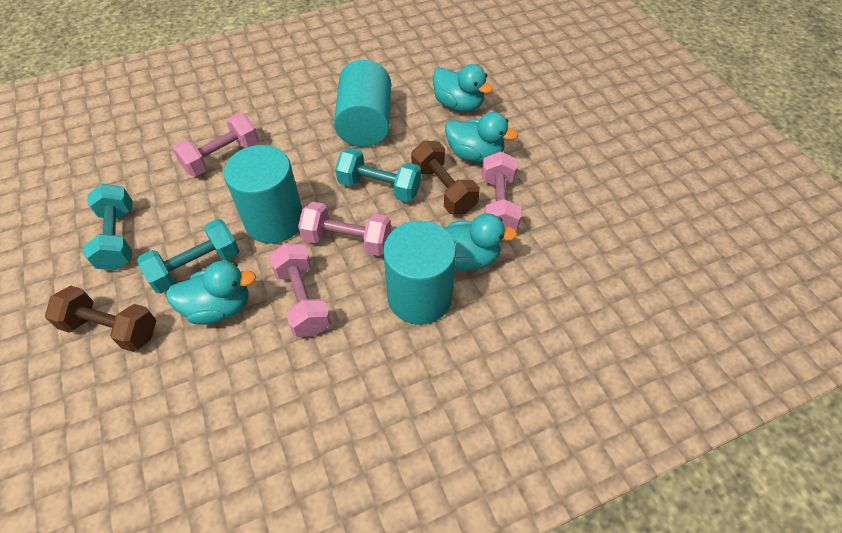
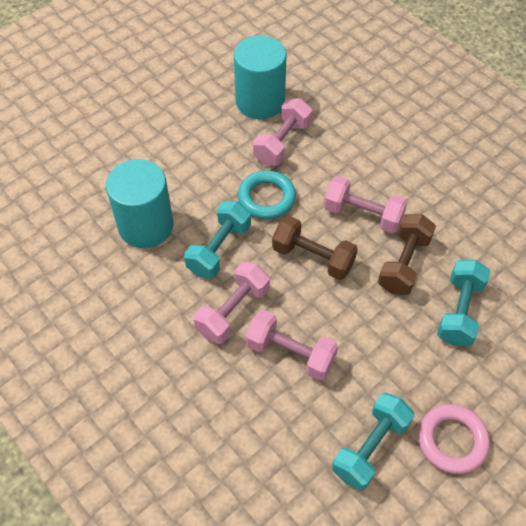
pink ring: none = 0 -> [418,404,490,474] = 1
turquoise cylinder: [224,145,302,244] [334,60,391,147] [383,221,456,325] = 3 -> [106,159,173,248] [234,35,287,119] = 2
turquoise duck: [166,261,256,325] [433,64,493,112] [443,213,517,271] [445,112,518,163] = 4 -> none = 0
turquoise ring: none = 0 -> [238,170,296,219] = 1

